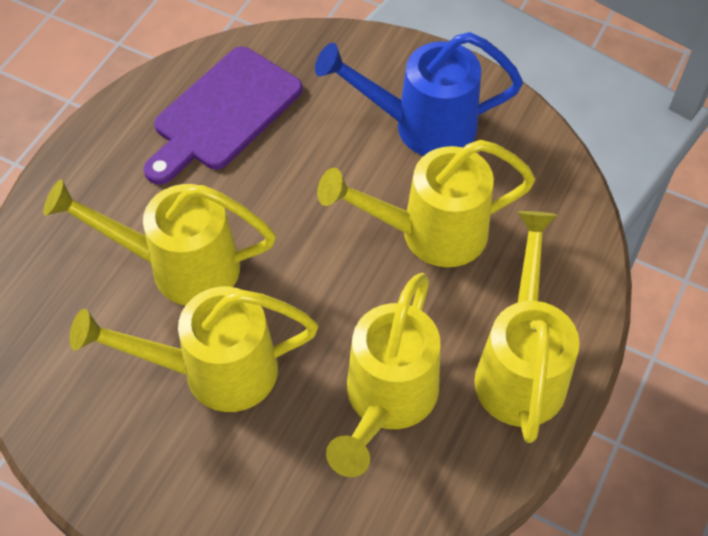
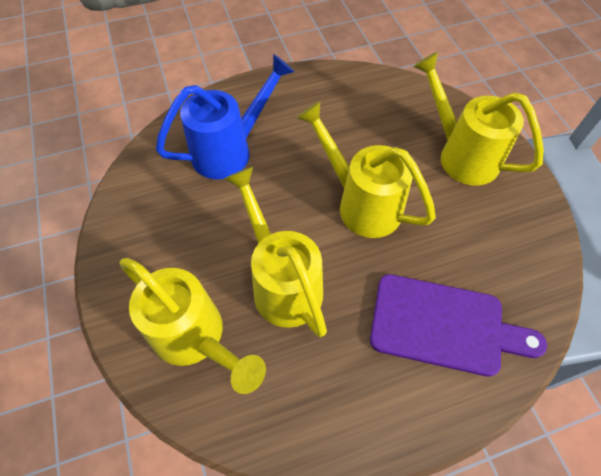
yellow watering can: [43,179,276,305] [69,287,318,412] [317,140,536,267] [326,273,440,477] [474,211,580,443] = 5 -> [119,258,266,394] [224,167,327,337] [297,101,436,238] [413,52,544,186] = 4

